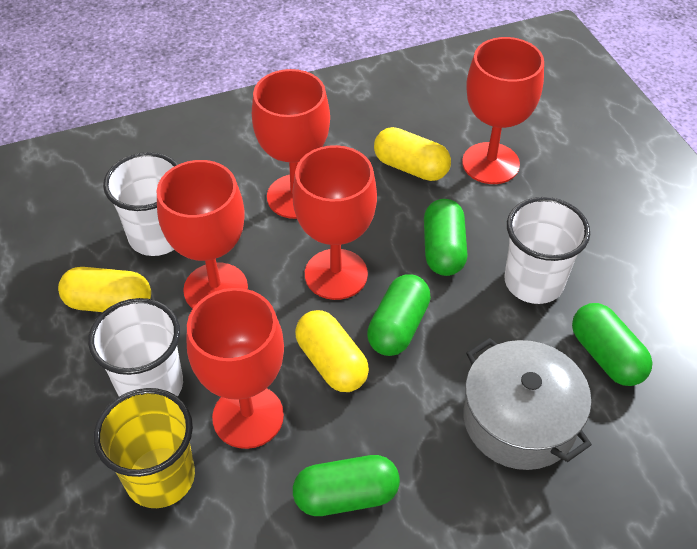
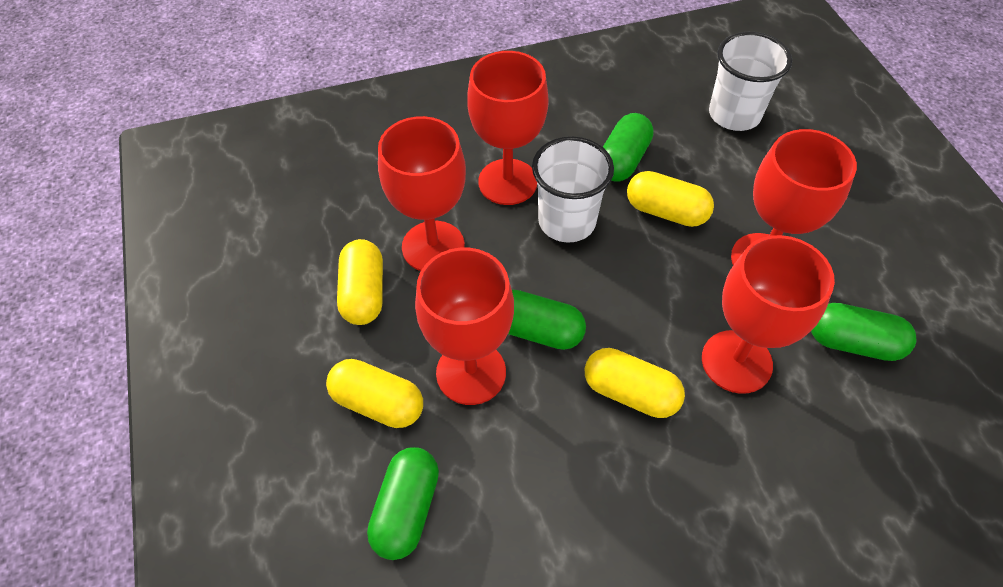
grey pot: [464,338,592,470] = 1 -> none = 0
white cup: [88,298,183,397] [103,152,178,256] [505,197,590,304] = 3 -> [532,137,614,242] [709,32,792,131] = 2
yellow capsule: [58,267,151,312] [295,310,369,392] [374,127,451,181] = 3 -> [326,359,423,428] [337,239,383,325] [584,348,685,418] [627,171,714,227] = 4
yellow cup: [94,388,195,508] = 1 -> none = 0

